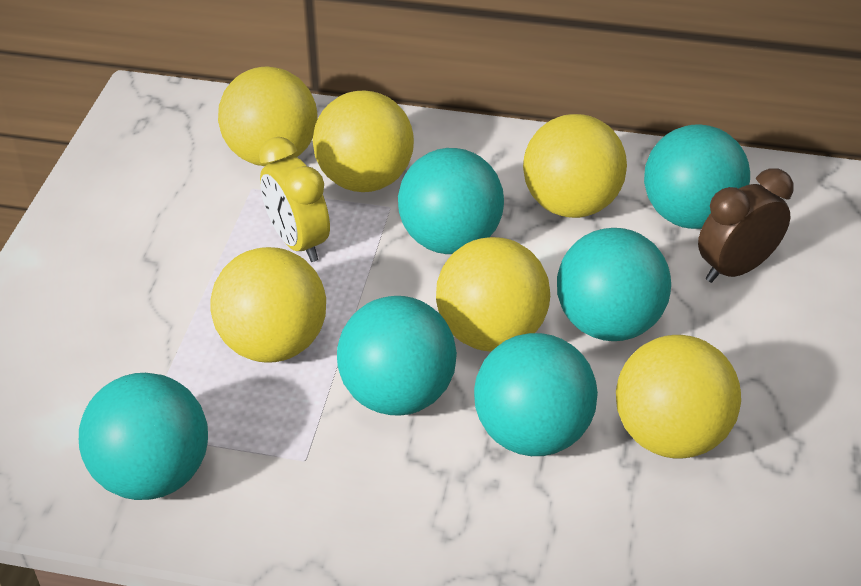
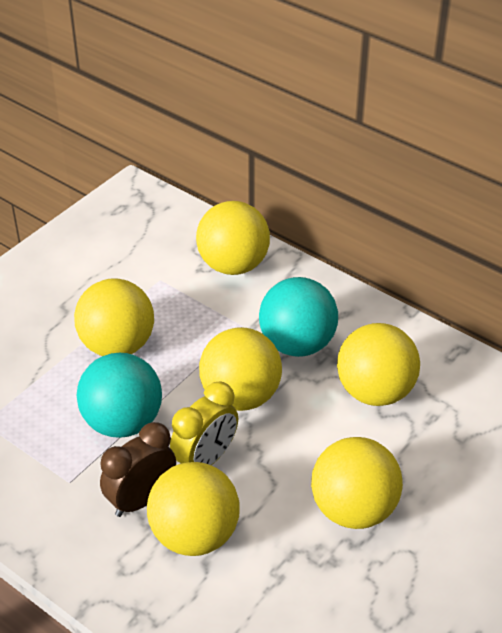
turquoise ball: [79,373,208,500] [337,296,457,416] [398,148,504,254] [474,333,598,456] [557,228,671,341] [644,124,750,229] = 6 -> [76,353,162,438] [259,277,338,357] = 2

